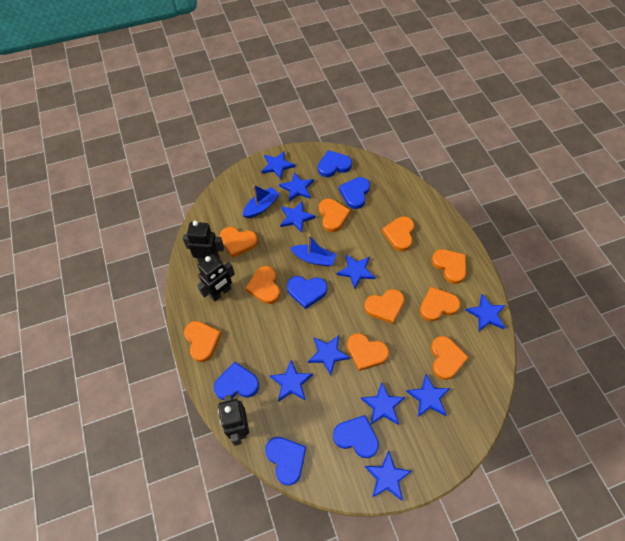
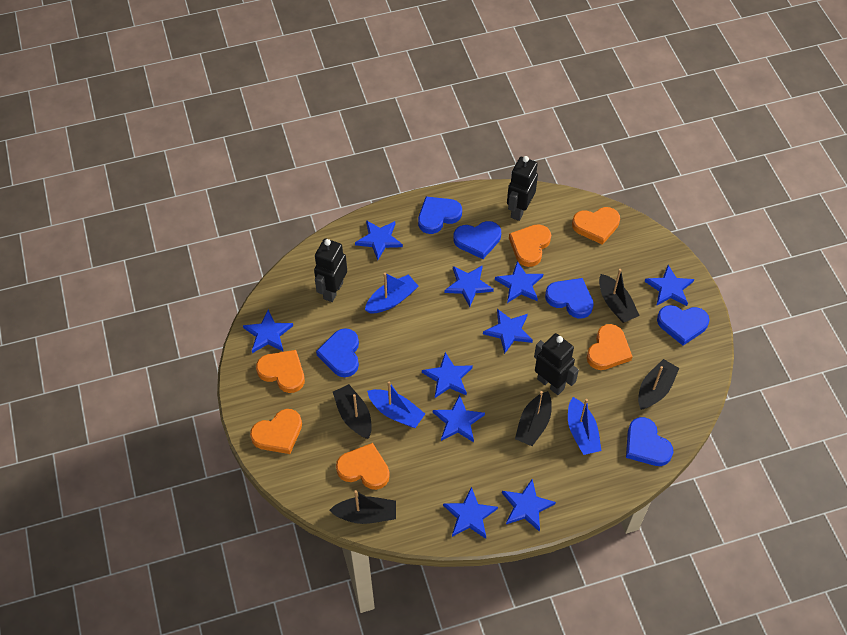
black boat: none = 0 -> [329,490,396,524] [333,384,372,439] [515,391,552,446] [599,269,640,323] [638,359,679,410] = 5
blue boat: [243,185,280,218] [290,235,336,267] = 2 -> [365,273,418,313] [367,381,425,428] [568,397,602,455] = 3
orange heart: [184,321,222,362] [220,227,258,258] [245,266,280,304] [319,199,351,232] [347,333,389,371] [364,289,405,324] [382,216,414,251] [420,287,460,322] [431,249,466,284] [431,336,469,380] = 10 -> [250,409,302,454] [256,350,305,393] [336,443,390,490] [509,224,551,267] [572,207,620,245] [586,324,633,370] = 6

